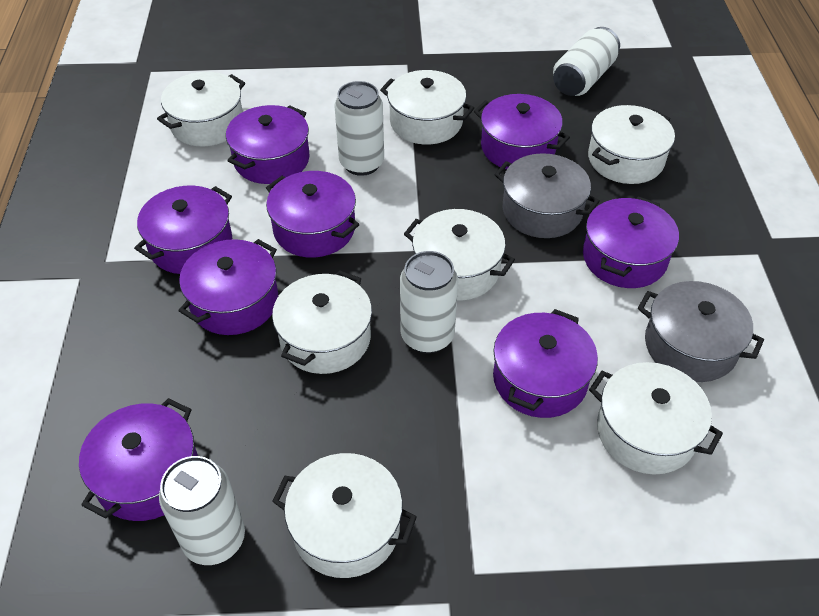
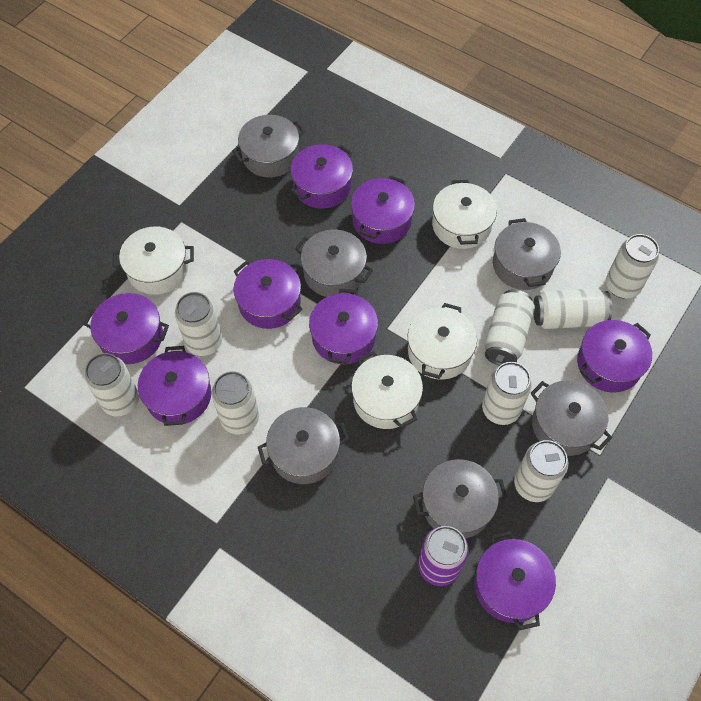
grey pot: [494,153,600,238] [638,281,764,382] = 2 -> [232,115,305,178] [258,407,349,484] [295,229,373,297] [413,459,507,539] [493,218,561,290] [530,380,612,456] = 6
purple can: none = 0 -> [418,526,468,586] = 1
white can: [159,456,245,565] [334,81,384,176] [400,251,458,354] [553,27,620,96] = 4 -> [85,353,139,416] [175,292,222,356] [212,371,259,434] [482,362,532,425] [484,290,535,366] [514,440,568,502] [533,288,613,329] [606,234,659,299] = 8
white pot: [157,72,245,146] [272,270,372,374] [272,453,417,578] [380,70,474,145] [404,209,515,301] [588,105,675,184] [589,362,723,475] = 7 -> [113,227,194,295] [351,351,423,429] [408,303,477,380] [432,180,497,249] = 4

